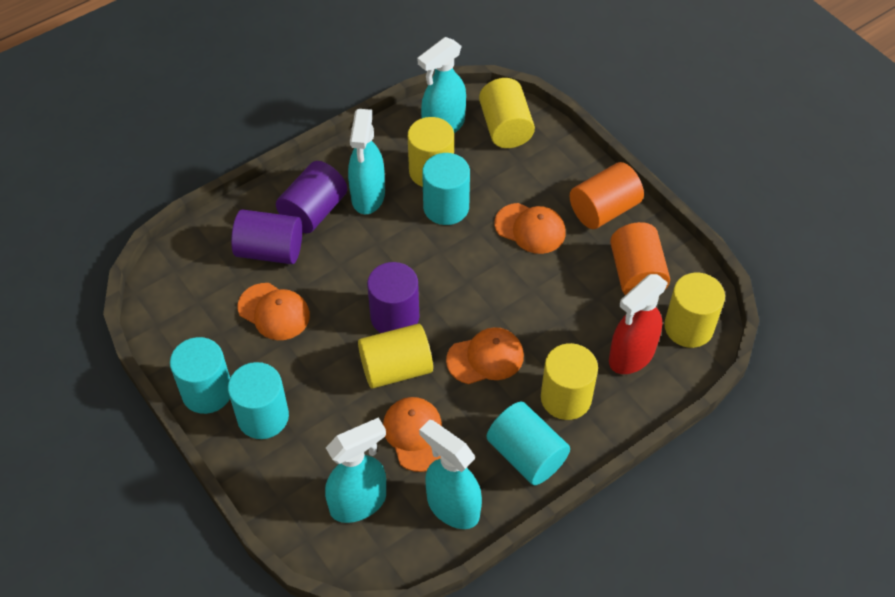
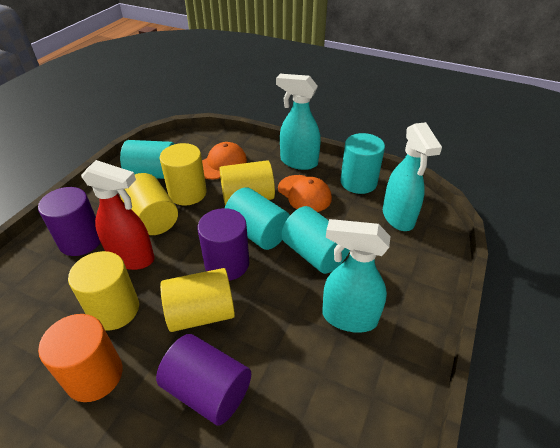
orange cap: [238,283,310,340] [383,397,442,472] [446,327,524,384] [494,203,566,254] = 4 -> [202,142,247,179] [278,175,332,212] = 2
orange cylinder: [570,162,644,229] [610,222,670,295] = 2 -> [38,314,123,402] = 1
turquoise spray bottle: [325,417,386,523] [348,109,385,214] [418,37,466,133] [419,420,482,529] = 4 -> [276,74,321,170] [322,219,391,333] [383,122,442,231] = 3

